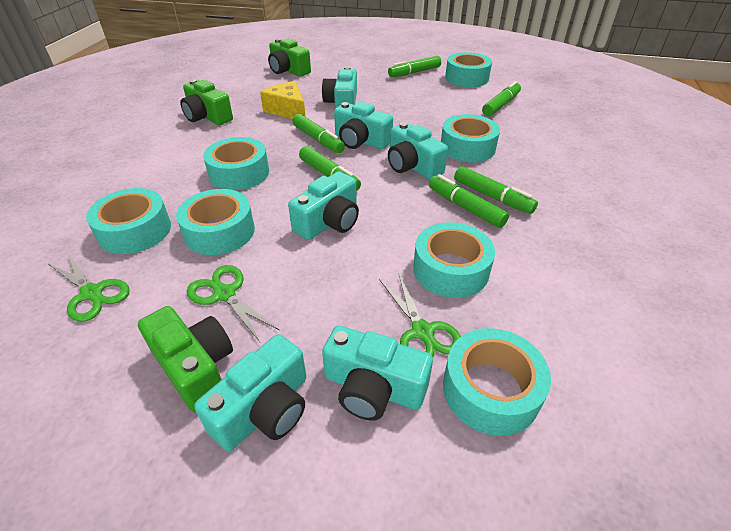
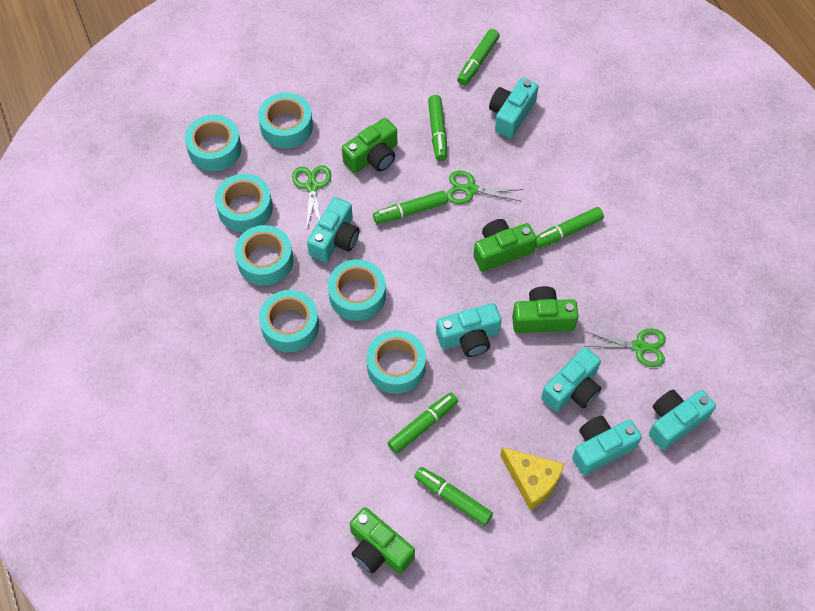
green camera: [138,306,233,412] [180,79,233,125] [268,38,311,76] = 3 -> [342,118,397,173] [350,507,415,574] [473,219,537,272] [512,286,579,333] = 4

